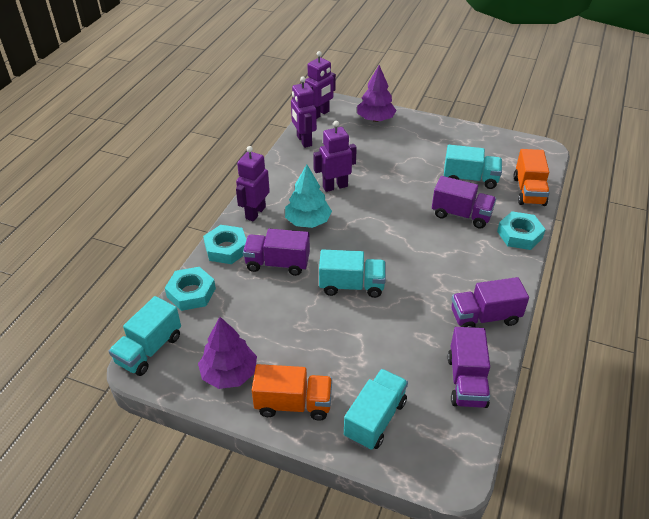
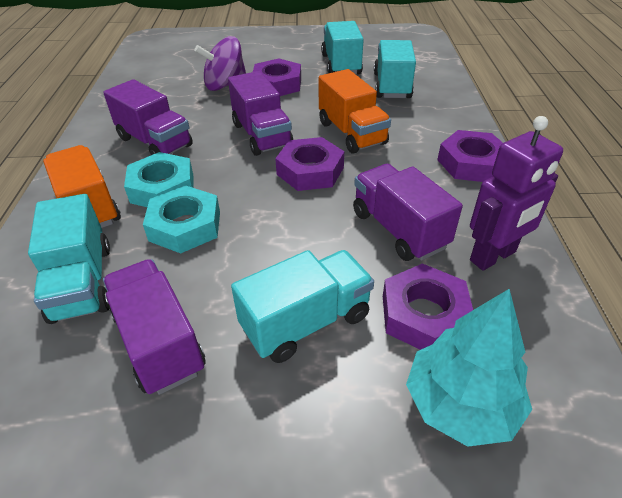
purple nut: none = 0 -> [253,58,301,96] [275,137,344,191] [383,263,473,350] [437,130,503,182] = 4
purple robot: [236,146,270,221] [291,77,317,148] [305,51,336,119] [313,121,357,192] = 4 -> [470,116,563,271] = 1
purple spinning top: none = 0 -> [194,36,246,91] = 1
purple tree: [198,317,257,389] [357,65,397,122] = 2 -> none = 0
turquoise nut: [165,267,216,311] [203,225,246,264] [497,211,546,250] = 3 -> [124,152,194,207] [143,185,220,253] = 2

